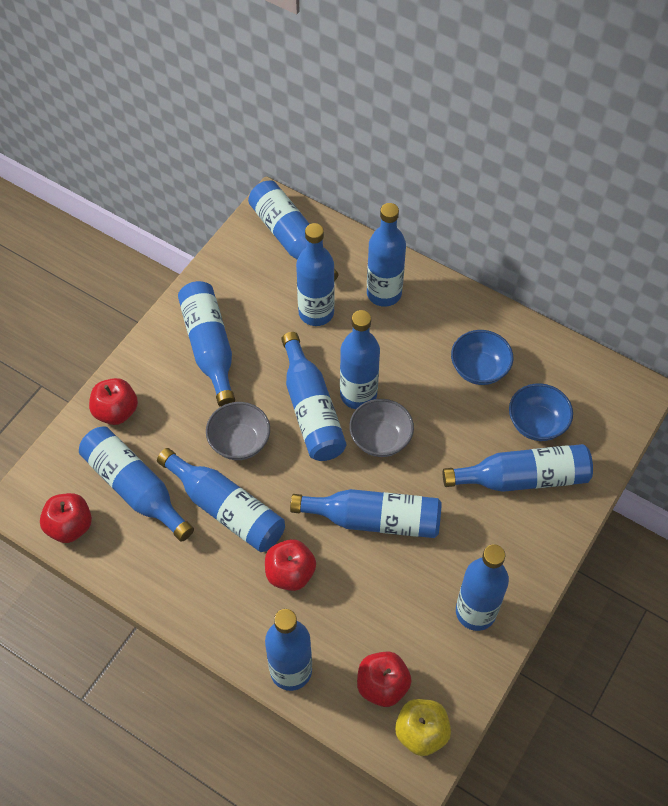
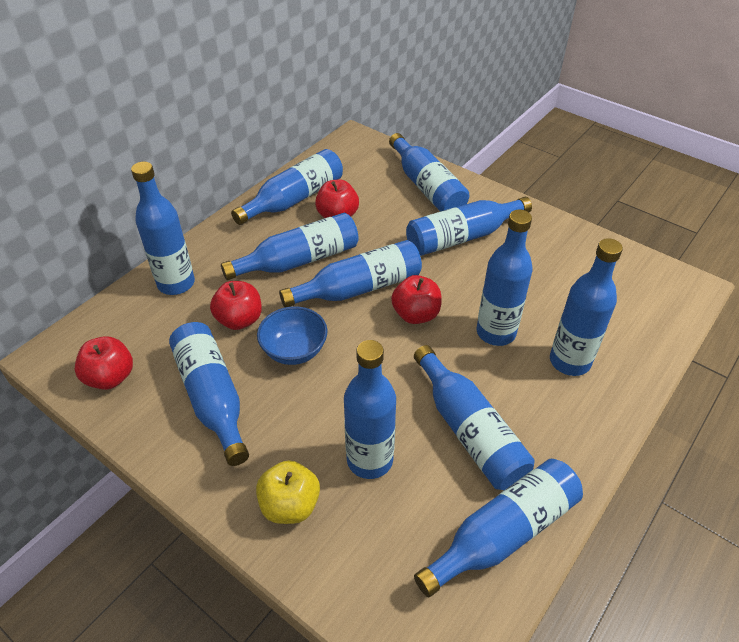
blue bowl: [451,330,513,385] [509,383,573,441] = 2 -> [257,306,327,365] = 1
grey bowl: [206,402,270,460] [349,399,414,457] = 2 -> none = 0

